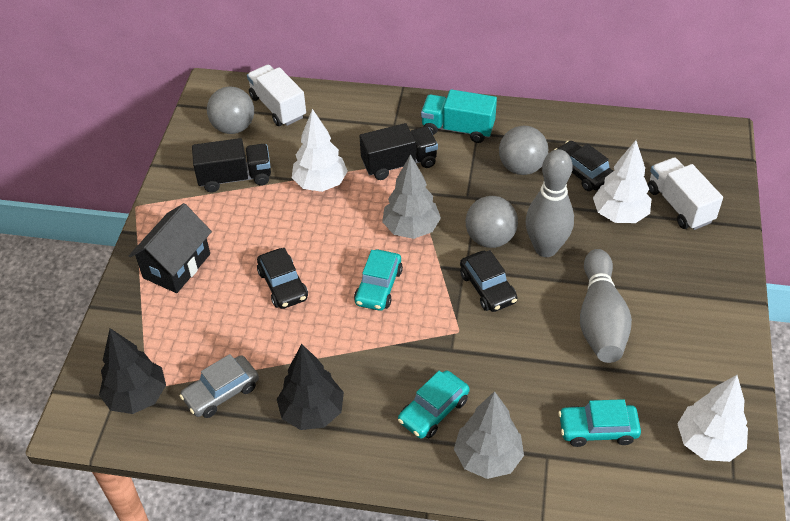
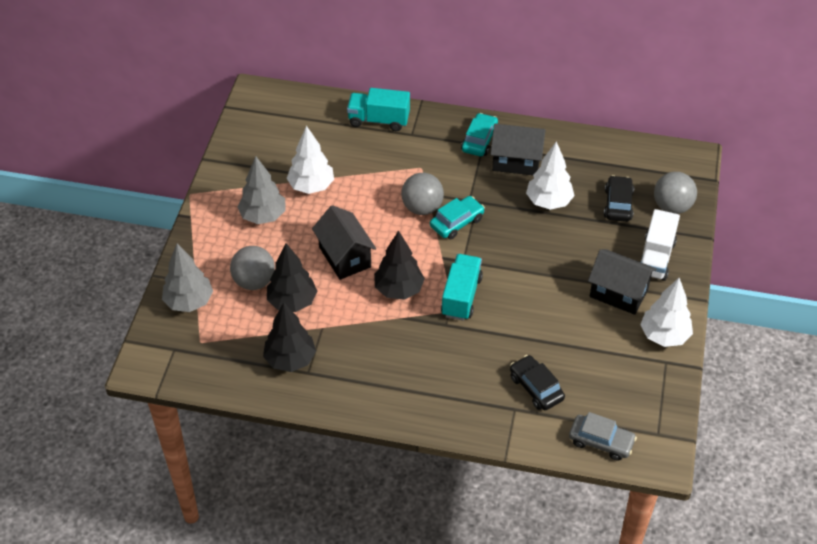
black car: [257,248,308,309] [460,250,518,312] [554,141,613,191] = 3 -> [510,355,565,410] [604,175,634,222] = 2
black house: [129,203,212,293] = 1 -> [312,205,376,280] [490,124,546,175] [588,249,657,315] = 3
black tree: [99,328,166,414] [277,344,344,430] = 2 -> [263,302,316,372] [267,243,317,312] [374,230,425,300] = 3
black truck: [192,138,271,192] [359,123,438,180] = 2 -> none = 0
grey bowling pin: [526,149,574,257] [580,249,632,363] = 2 -> none = 0
turquoise car: [354,250,403,311] [398,370,469,439] [558,399,641,447] = 3 -> [430,196,485,239] [461,113,498,156] = 2
turquoise truck: [421,89,497,143] = 1 -> [347,88,410,131] [441,254,483,321] = 2
white truck: [247,65,306,126] [648,157,723,230] = 2 -> [640,209,680,281] = 1

